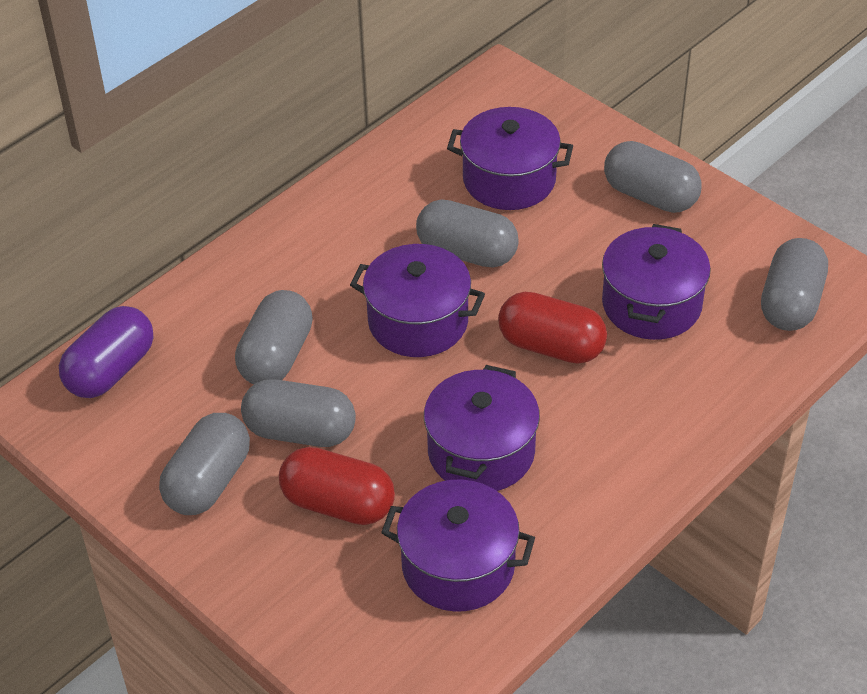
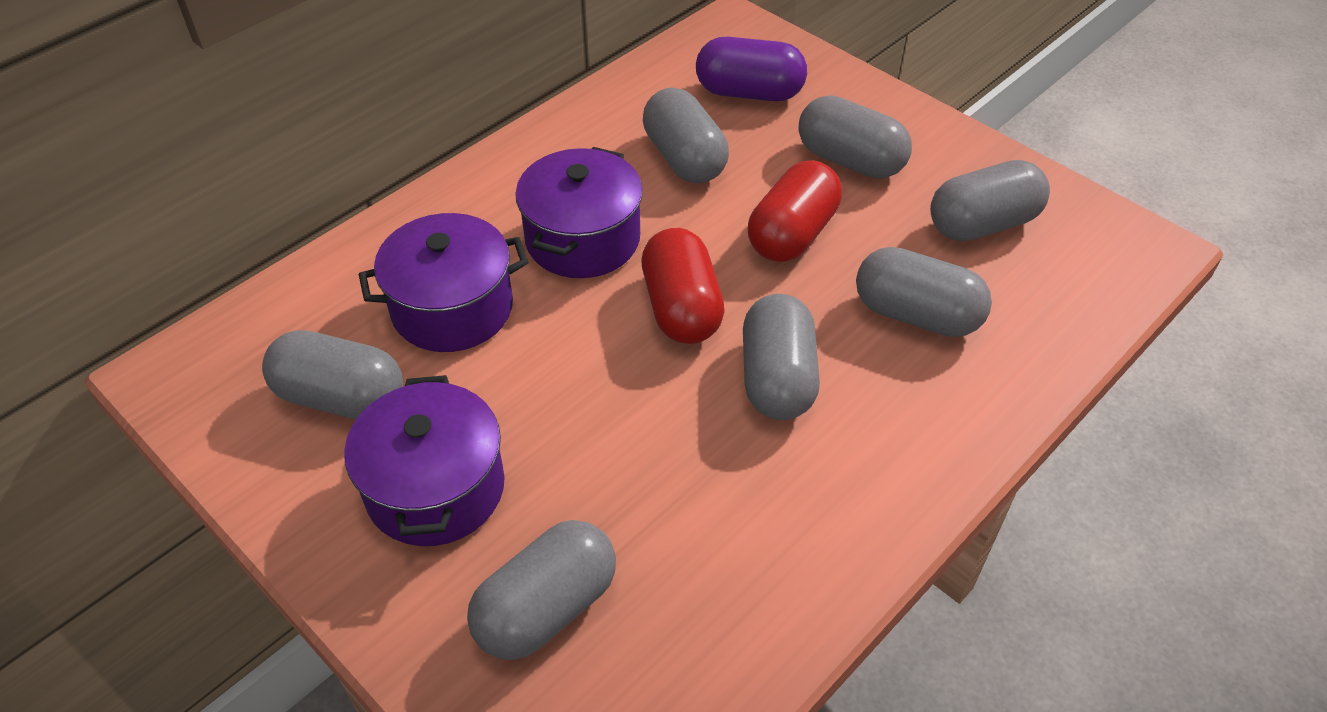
grey capsule: [159,413,250,515] [235,290,313,384] [241,379,356,447] [416,199,519,268] [604,141,702,213] [761,238,828,331] = 6 -> [262,330,403,420] [467,520,616,660] [643,87,729,183] [743,294,820,420] [798,95,912,179] [856,247,992,337] [930,160,1050,241] = 7
purple pot: [350,244,485,357] [381,479,535,612] [424,365,540,491] [447,107,573,210] [602,224,711,340] = 5 -> [344,375,505,546] [358,213,528,352] [515,147,643,278] = 3

